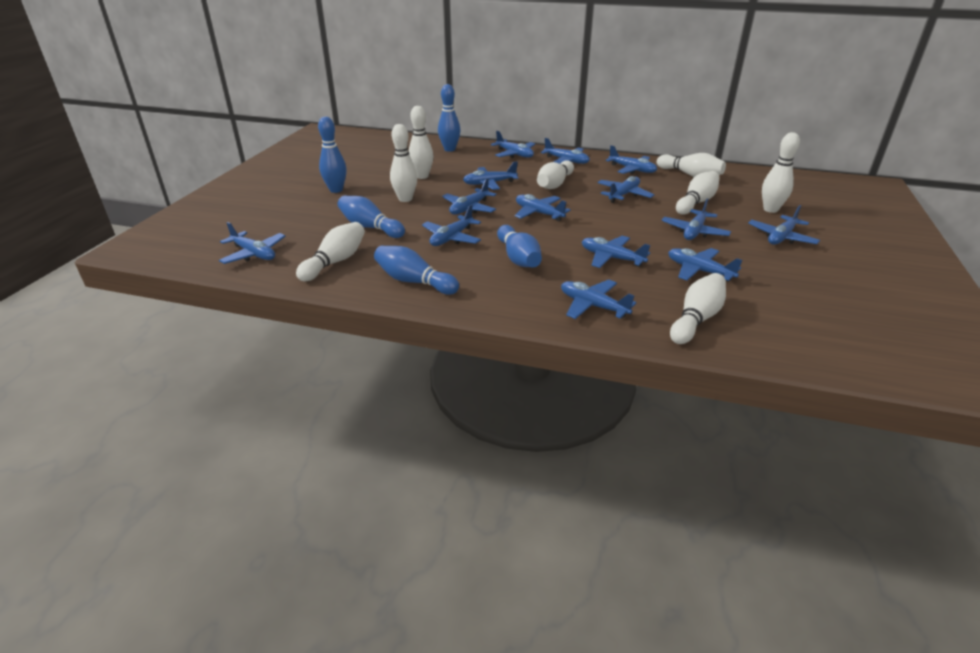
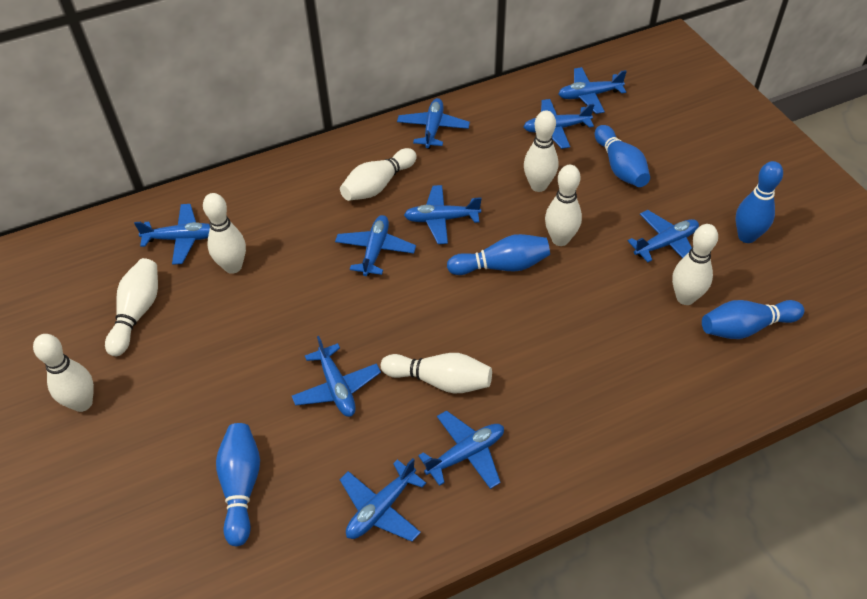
blue plane: [219,222,286,264] [422,205,481,246] [442,178,496,215] [463,162,518,190] [491,131,535,158] [515,194,571,221] [541,138,590,164] [561,280,636,319] [582,236,650,268] [597,176,654,203] [606,145,657,174] [661,198,731,240] [668,248,743,282] [748,205,820,245] = 14 -> [134,204,210,265] [292,336,381,417] [335,215,416,276] [340,458,426,542] [397,98,470,149] [404,185,482,244] [418,410,504,489] [524,99,594,149] [558,67,627,114] [628,210,699,262] = 10

